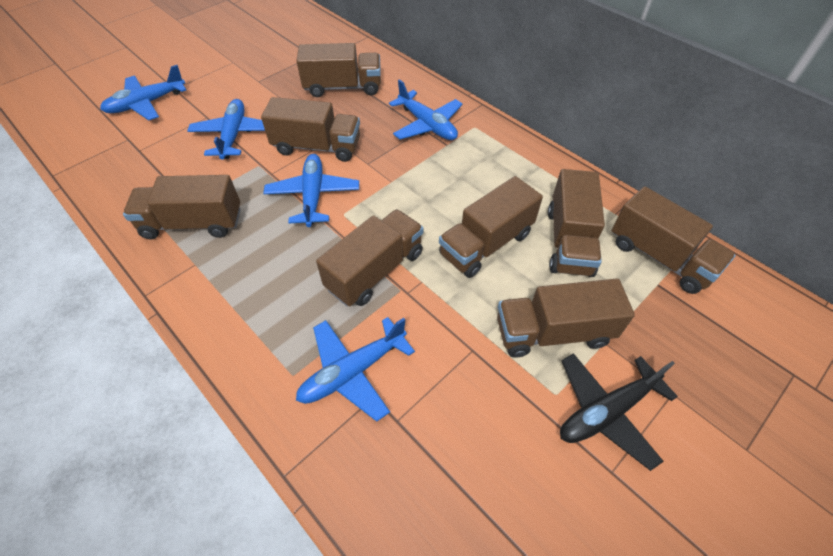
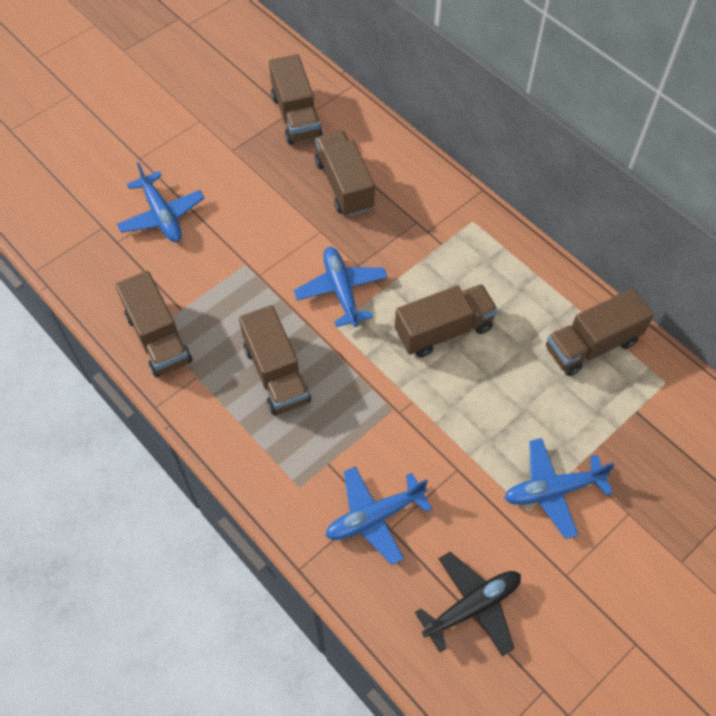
blue plane: [100,65,186,121] [187,99,265,160] [263,154,359,227] [296,317,415,422] [389,79,463,140] = 5 -> [117,162,205,242] [294,247,388,327] [326,466,432,565] [504,438,615,539] = 4
brown truck: [123,175,240,239] [261,97,360,162] [297,43,381,97] [316,209,424,306] [439,176,543,278] [497,279,635,358] [548,169,605,277] [612,186,736,294] = 8 -> [115,271,193,377] [239,305,311,415] [269,54,323,145] [315,130,375,217] [395,284,498,358] [546,289,654,376] = 6

